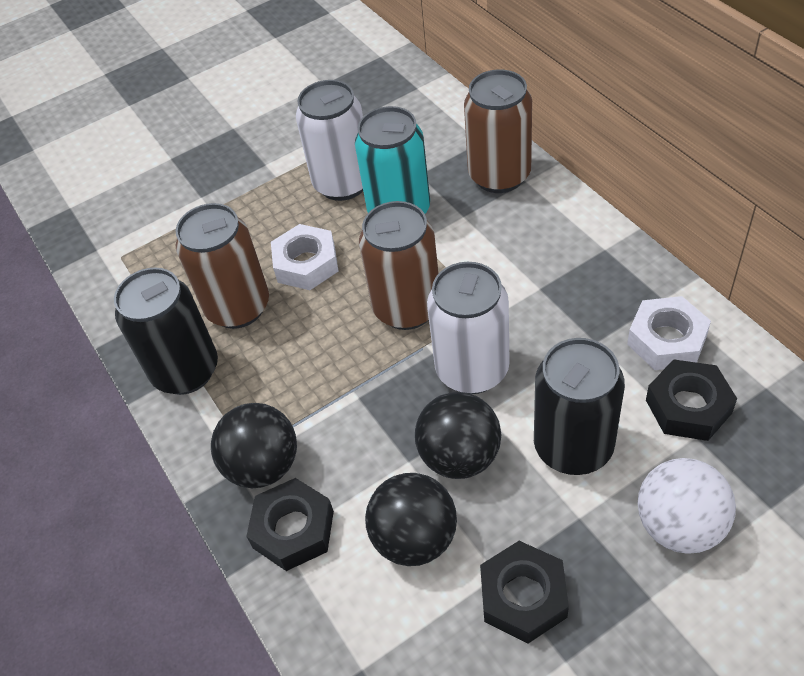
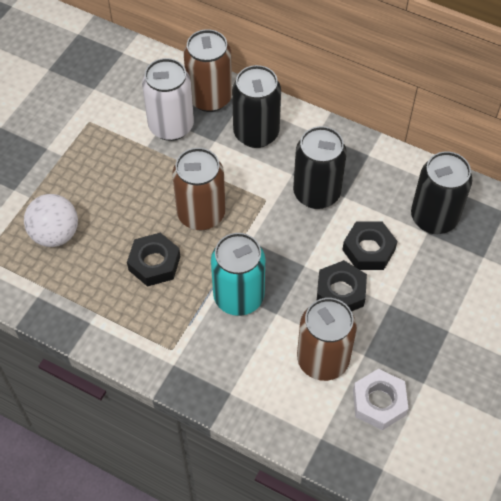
black ball: [211,403,297,488] [365,473,457,566] [415,392,501,479] = 3 -> none = 0
black can: [114,267,218,395] [534,338,625,475] = 2 -> [232,65,281,148] [293,126,347,209] [411,151,472,234] = 3
white can: [296,80,363,201] [427,262,510,394] = 2 -> [142,58,194,141] = 1
white nut: [271,224,339,290] [627,296,711,370] = 2 -> [353,369,408,430] = 1

